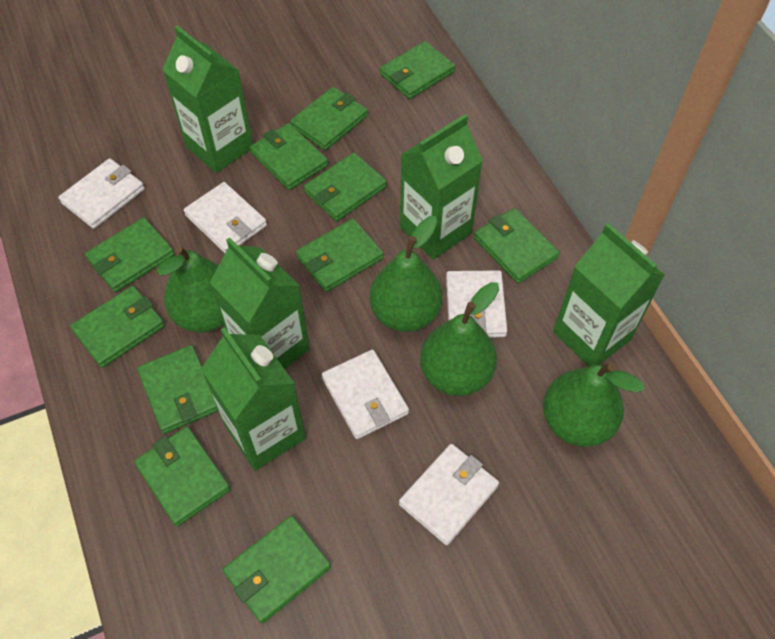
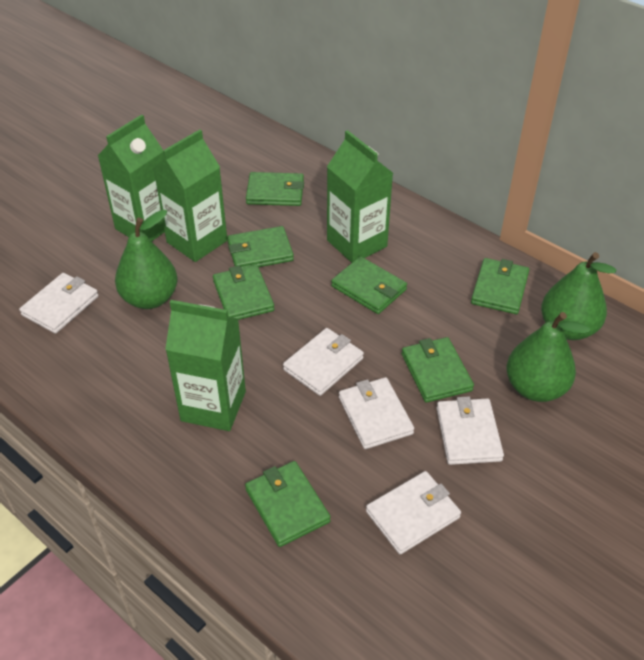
green carton: [162,26,253,173] [201,327,306,471] [210,238,310,369] [400,114,483,260] [553,223,665,367] = 5 -> [98,114,165,241] [153,129,227,262] [165,300,246,431] [327,130,393,263] = 4
green pear: [157,245,224,333] [370,216,443,332] [420,282,499,396] [543,362,644,447] = 4 -> [115,210,177,309] [506,312,590,402] [541,252,617,340] = 3
green wallet: [70,286,165,368] [85,218,175,292] [134,427,230,527] [137,345,219,434] [223,516,331,624] [250,123,328,190] [290,87,368,150] [296,219,383,292] [304,153,387,221] [380,41,455,99] [474,208,559,284] = 11 -> [213,265,275,320] [227,226,294,268] [245,461,331,547] [246,172,304,206] [331,256,407,314] [402,337,474,403] [471,258,529,314] = 7

